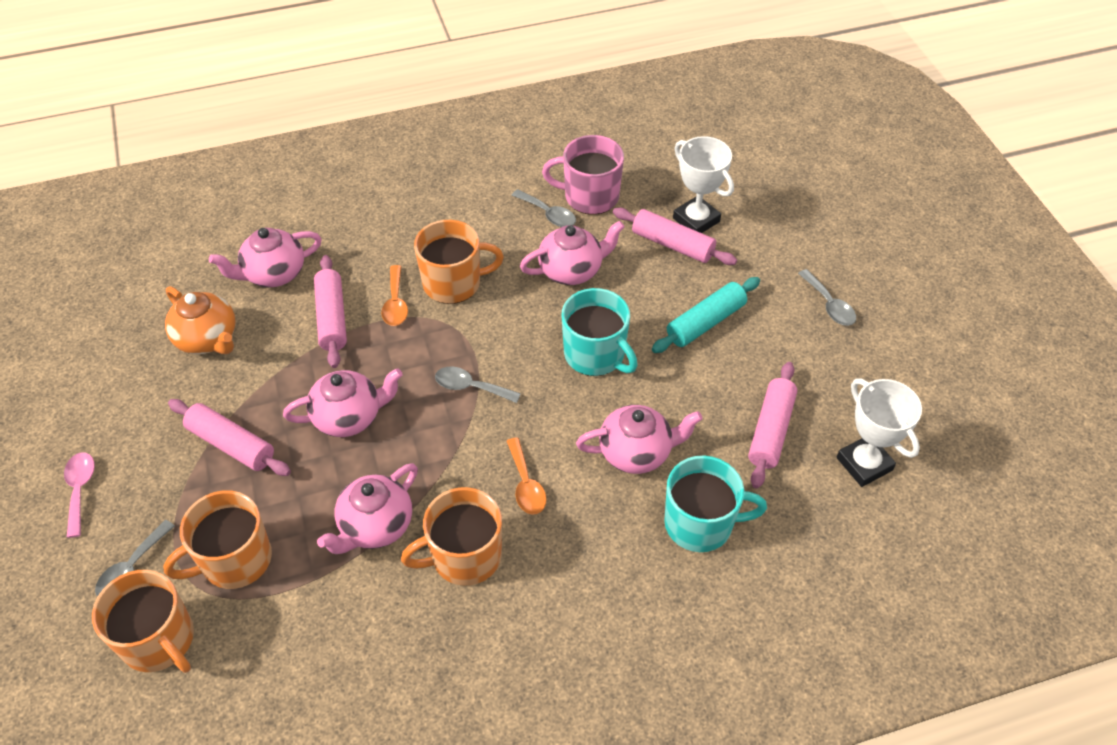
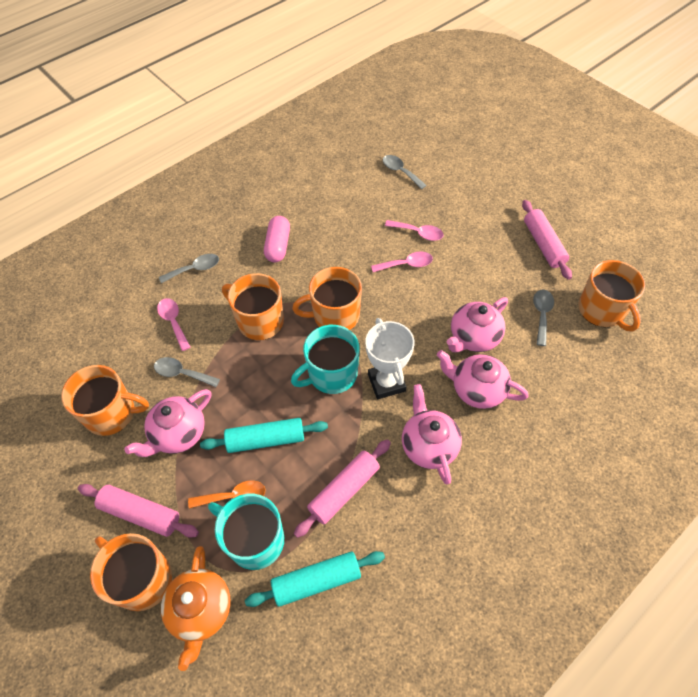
orange mug: [92,569,194,673] [163,490,272,589] [401,487,502,586] [414,220,504,304] = 4 -> [61,365,149,436] [90,533,172,611] [222,273,284,340] [292,267,362,330] [578,260,645,332] = 5
orange spoon: [381,265,408,326] [507,437,547,515] = 2 -> [188,480,266,509] = 1
pink capsule: none = 0 -> [264,216,290,262] = 1
pink mug: [542,135,624,215] = 1 -> none = 0
pink rolling pin: [168,399,291,476] [314,255,347,368] [613,208,737,265] [748,362,797,489] = 4 -> [78,484,199,538] [294,439,391,538] [522,200,572,280] = 3
pink spoon: [64,452,95,538] = 1 -> [157,298,191,351] [371,252,433,272] [385,220,444,241] = 3
pink teapot: [209,228,322,288] [283,368,403,437] [317,463,418,554] [520,221,625,285] [576,405,703,474] = 5 -> [124,389,211,457] [402,384,462,484] [437,350,528,409] [447,297,508,352] = 4
turquoise rolling pin: [652,277,760,353] = 1 -> [200,418,328,453] [245,551,385,607] = 2
white trophy: [673,136,734,233] [837,379,922,487] = 2 -> [365,318,415,399] = 1

